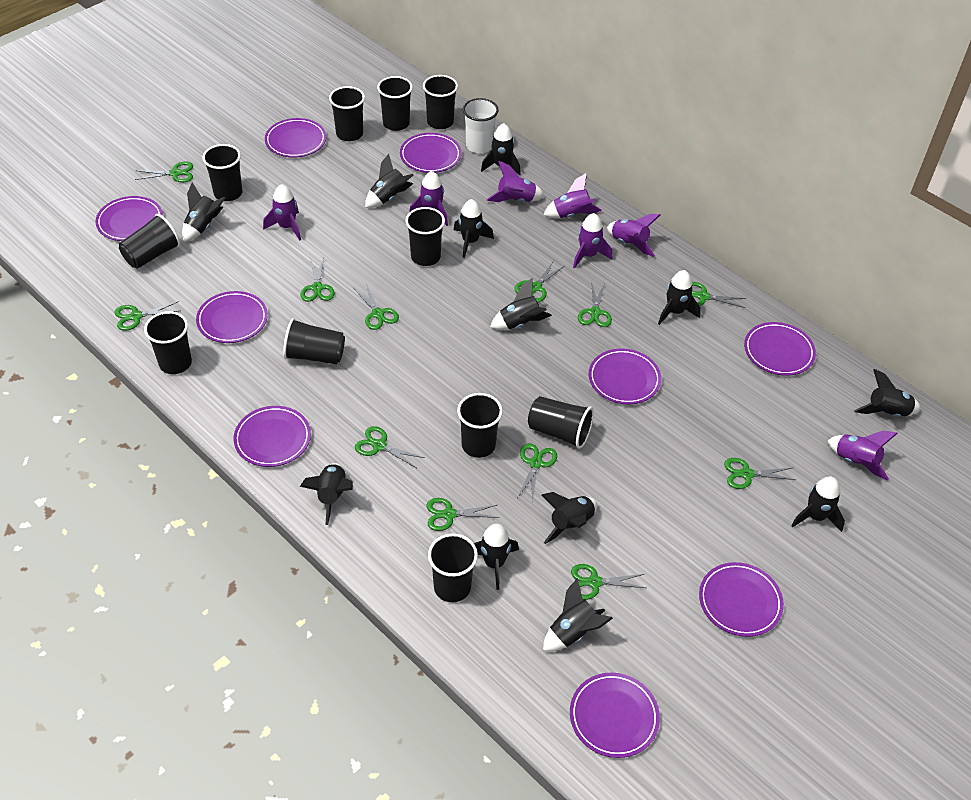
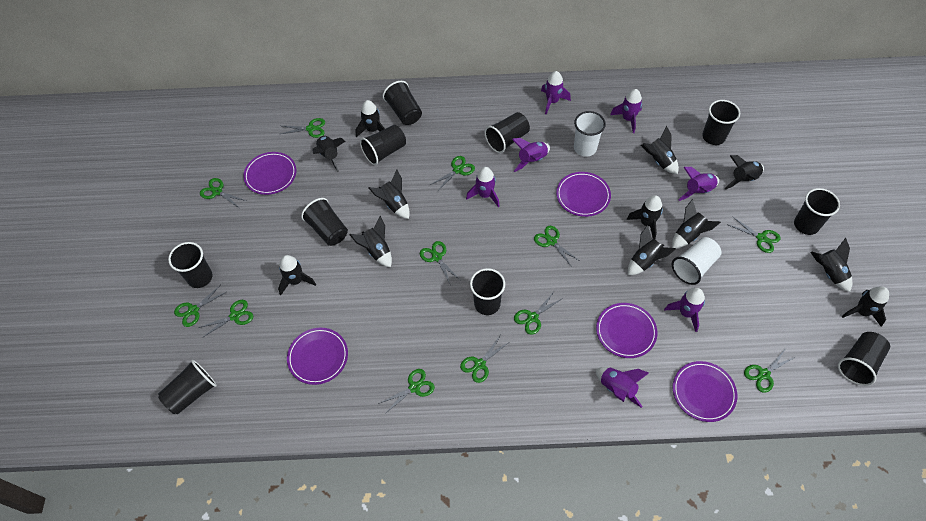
black cup: [119,214,180,269] [144,311,192,374] [202,144,243,201] [283,318,345,364] [329,86,365,141] [377,76,413,131] [406,207,445,266] [423,75,458,129] [428,534,478,602] [457,393,503,458] [528,396,594,449] = 11 -> [158,360,217,414] [168,242,213,288] [301,198,348,246] [360,125,406,165] [383,81,422,125] [470,268,505,315] [485,112,530,153] [702,100,740,145] [794,188,840,235] [838,332,890,386] = 10
purple plate: [95,196,163,241] [196,291,268,343] [233,406,311,467] [265,118,326,158] [400,133,462,173] [570,673,660,758] [589,348,661,405] [699,562,784,637] [744,322,816,376] = 9 -> [243,152,297,195] [287,328,348,385] [556,172,611,217] [596,303,658,358] [673,361,737,422] = 5
white cup: [463,98,499,153] = 1 -> [574,111,606,157] [672,237,722,285] = 2

